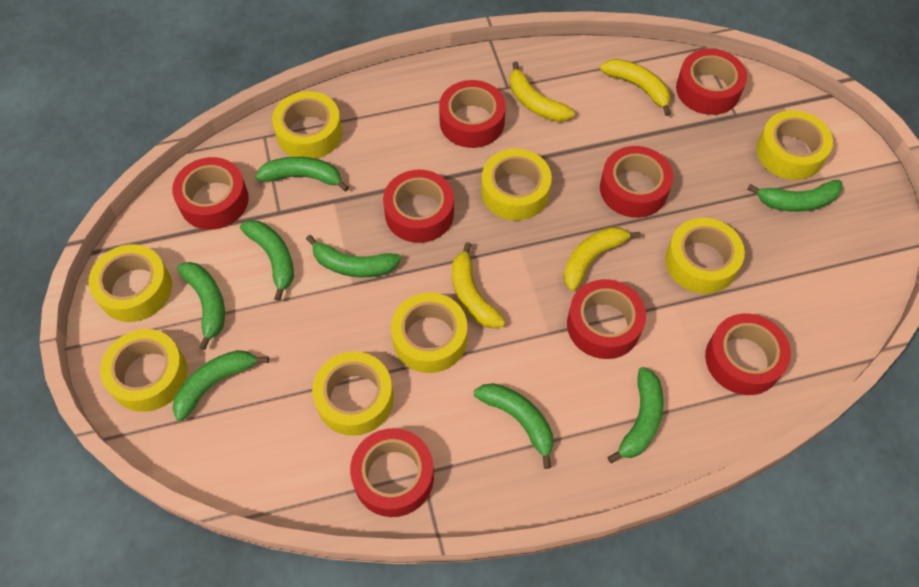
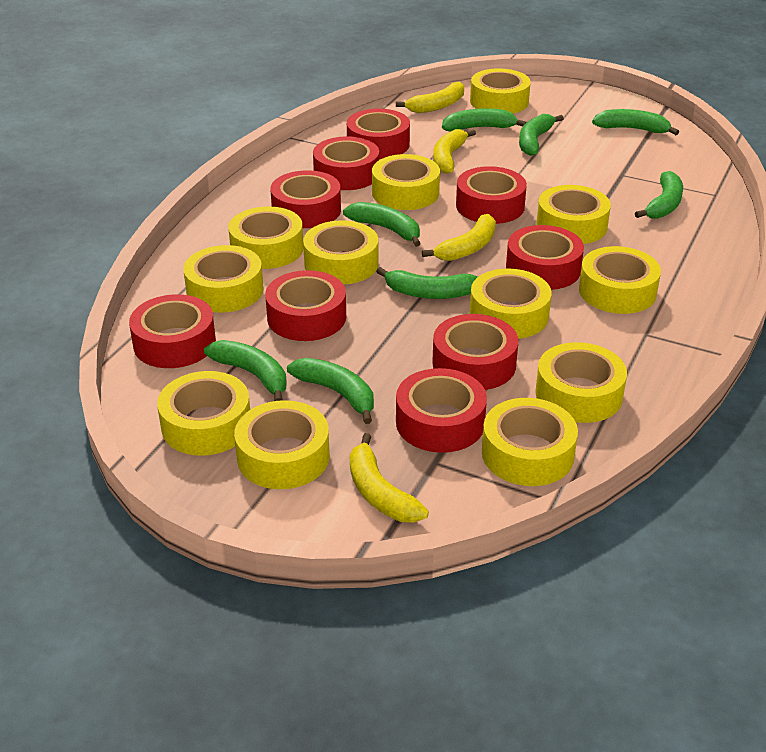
red tape: [172,157,249,230] [350,428,434,517] [383,170,454,243] [439,80,506,148] [567,279,646,359] [600,146,673,218] [676,49,747,115] [705,313,791,395] = 8 -> [129,294,216,368] [265,270,346,341] [270,170,341,228] [313,136,379,190] [347,109,410,159] [396,368,487,453] [432,314,518,390] [456,166,527,224] [506,225,584,290] = 9
yellow tape: [89,244,172,322] [100,329,187,412] [272,91,342,159] [312,351,394,436] [391,293,467,373] [481,149,552,221] [665,218,745,294] [756,110,833,180] = 8 -> [157,371,250,456] [183,245,263,313] [228,206,304,269] [234,400,330,489] [303,220,378,285] [372,154,440,210] [470,68,531,114] [470,269,551,339] [482,398,578,486] [535,342,627,423] [536,185,611,244] [579,246,661,314] = 12

